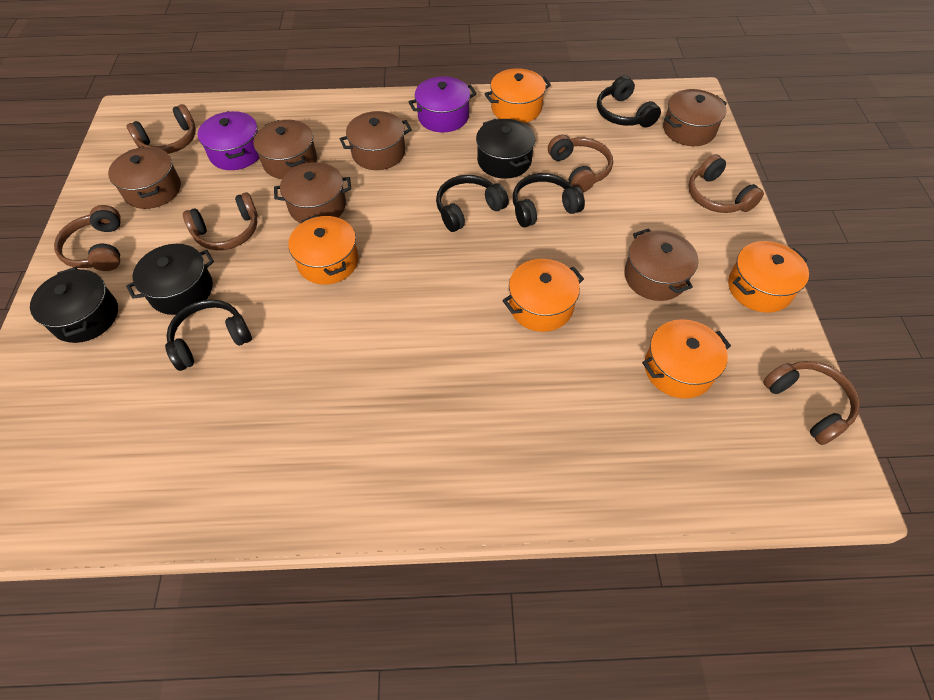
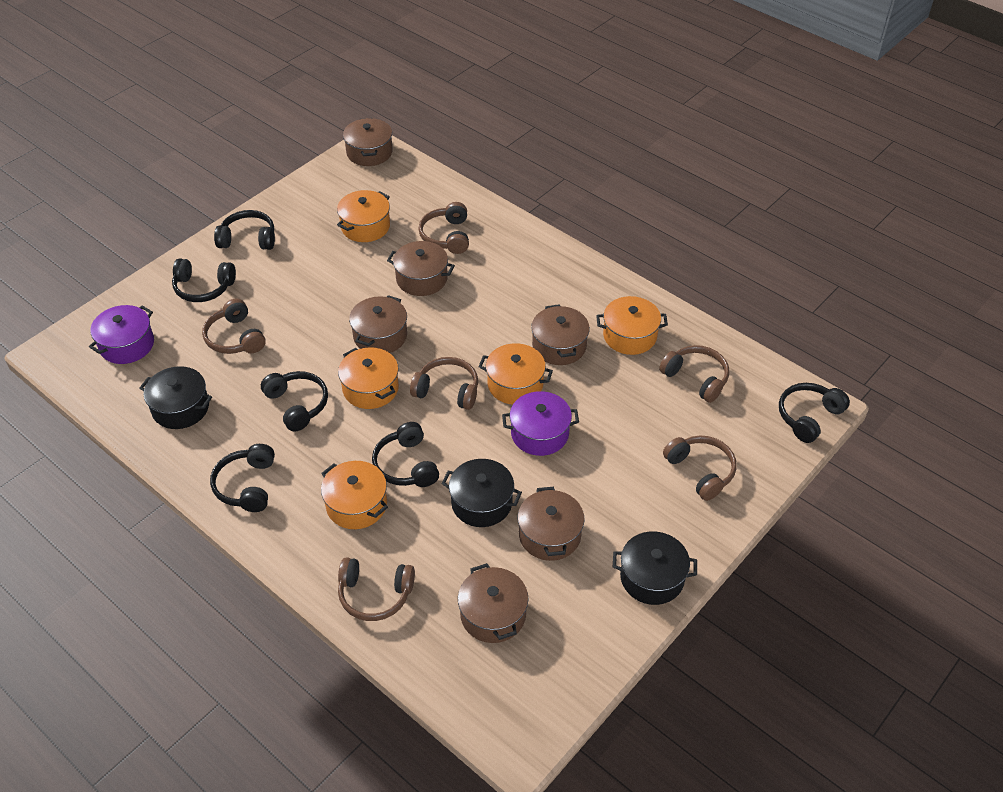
black headphones: [165,299,252,371] [436,175,509,232] [513,173,585,227] [597,76,661,127] = 4 -> [172,258,236,302] [210,444,275,512] [214,210,275,250] [261,371,328,431] [372,422,439,487] [779,383,850,443] = 6

